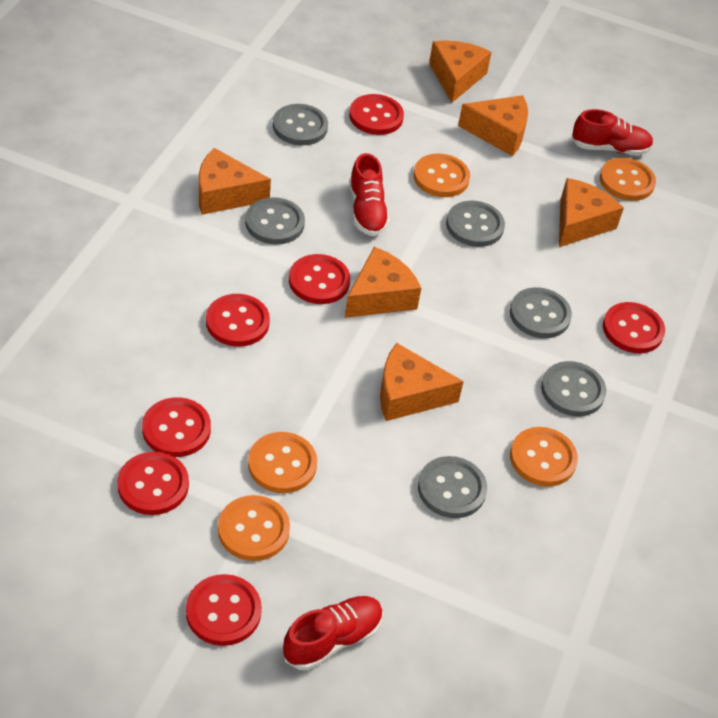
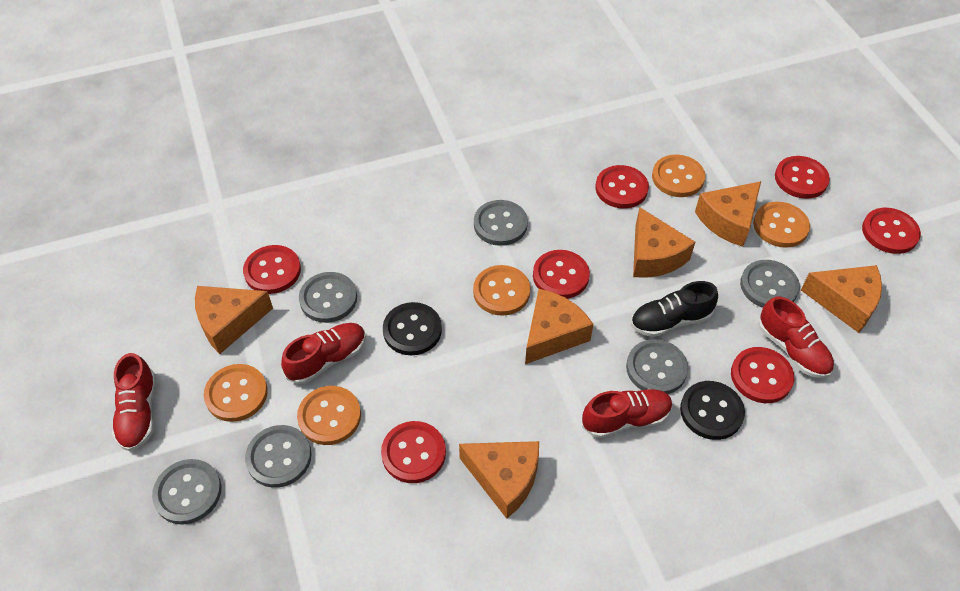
black button: none = 0 -> [383,302,442,355] [680,381,745,440] = 2
black shoe: none = 0 -> [631,281,718,337] = 1
red shoe: [283,596,383,670] [349,153,390,236] [571,109,654,156] = 3 -> [112,353,156,451] [281,323,366,384] [582,389,673,438] [758,297,834,378] = 4

